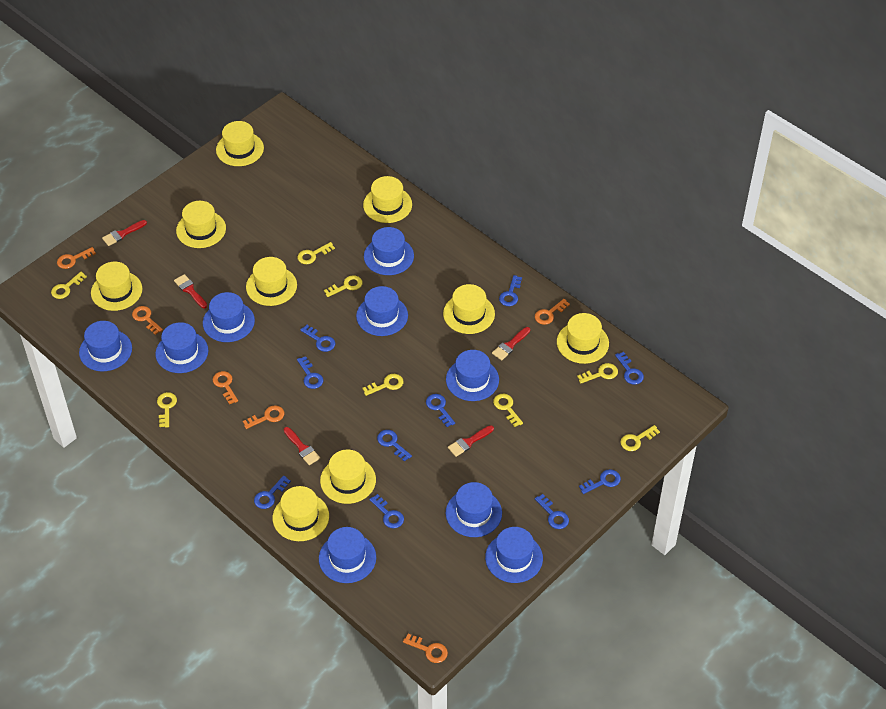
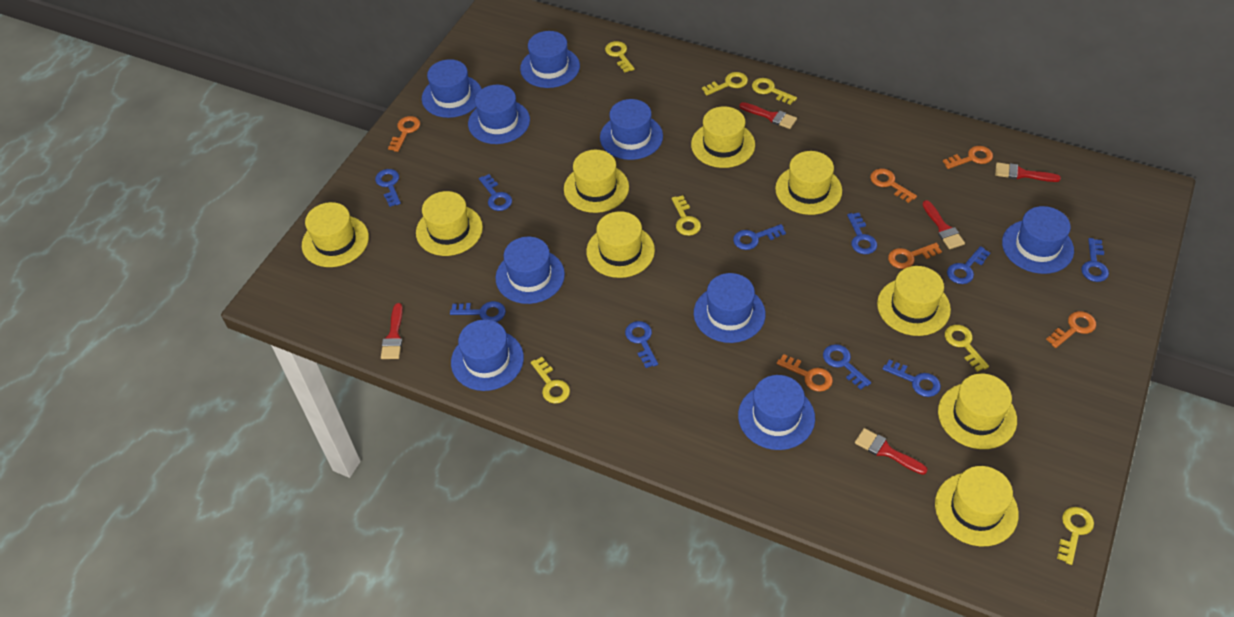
yellow key: [51,272,87,299] [157,392,177,428] [297,242,335,264] [324,275,363,297] [363,374,404,396] [493,394,523,427] [577,363,618,383] [620,425,660,451] = 8 -> [531,357,570,404] [605,41,635,72] [672,195,701,236] [702,72,748,96] [752,78,797,105] [945,325,989,372] [1057,507,1094,565] = 7

